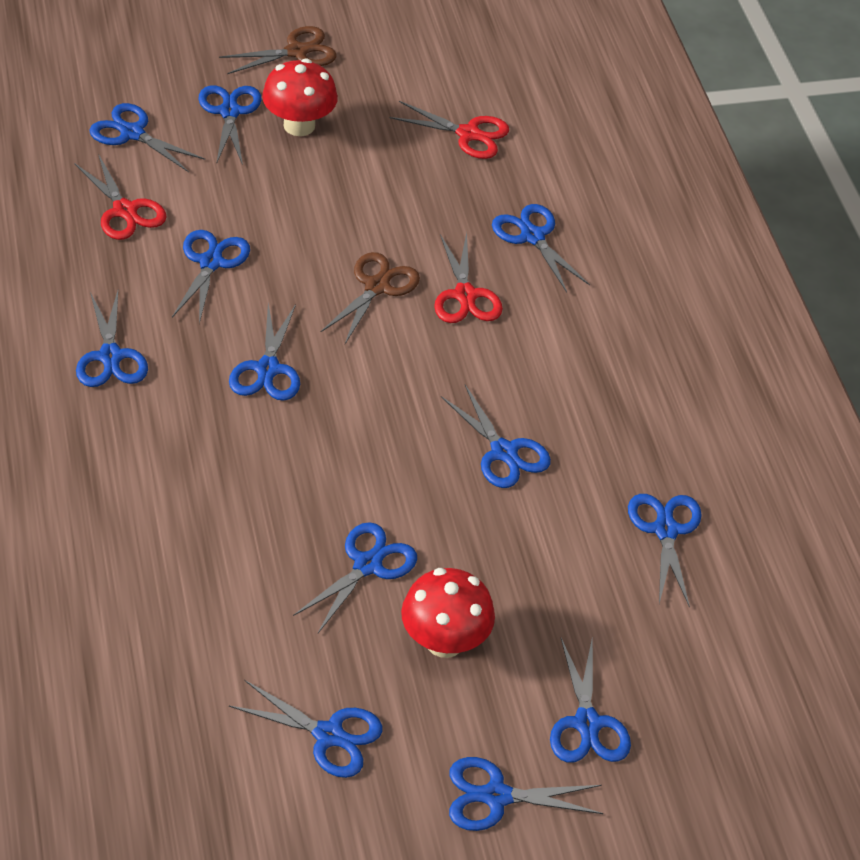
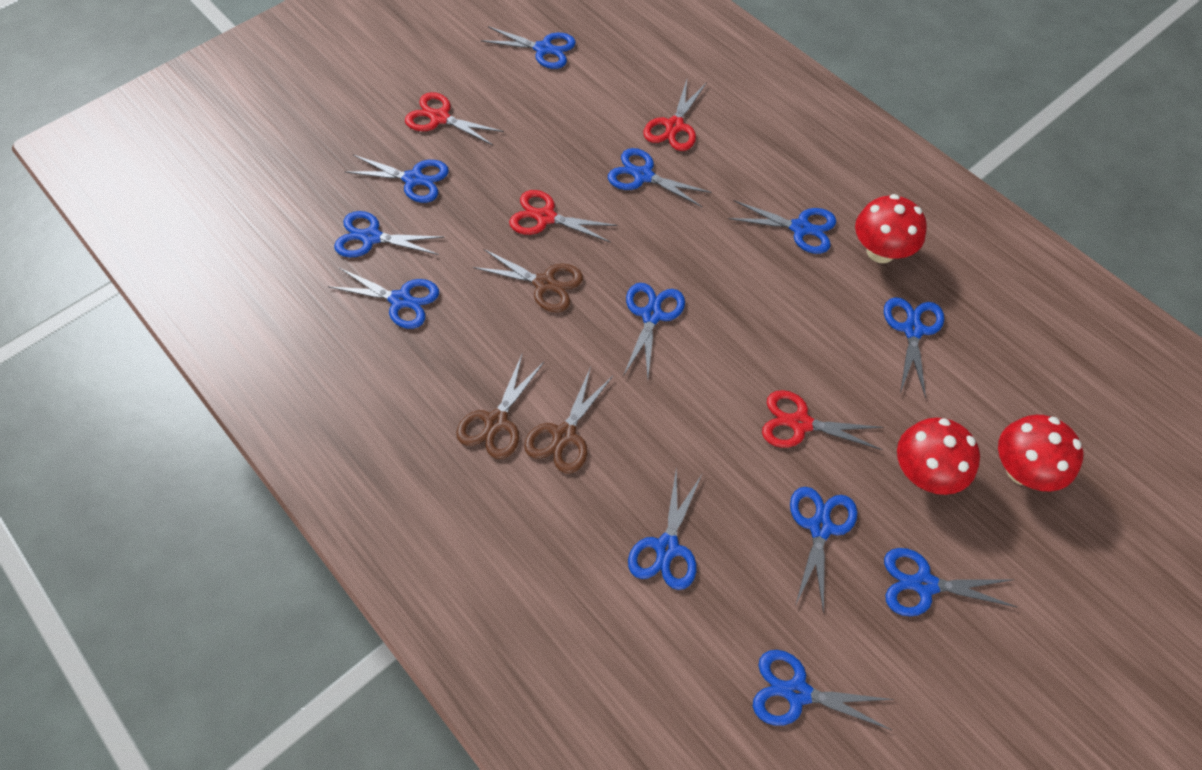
brown scissors: [219,26,337,74] [320,252,420,344] = 2 -> [456,355,544,459] [473,249,583,312] [524,367,613,473] = 3
red mushroom: [262,59,338,136] [401,568,495,658] = 2 -> [855,194,927,263] [897,418,980,495] [998,415,1083,492] = 3
red scissors: [74,154,167,240] [390,101,509,159] [434,232,503,323] = 3 -> [405,92,504,145] [509,190,617,242] [643,80,707,151] [762,390,884,450] = 4

